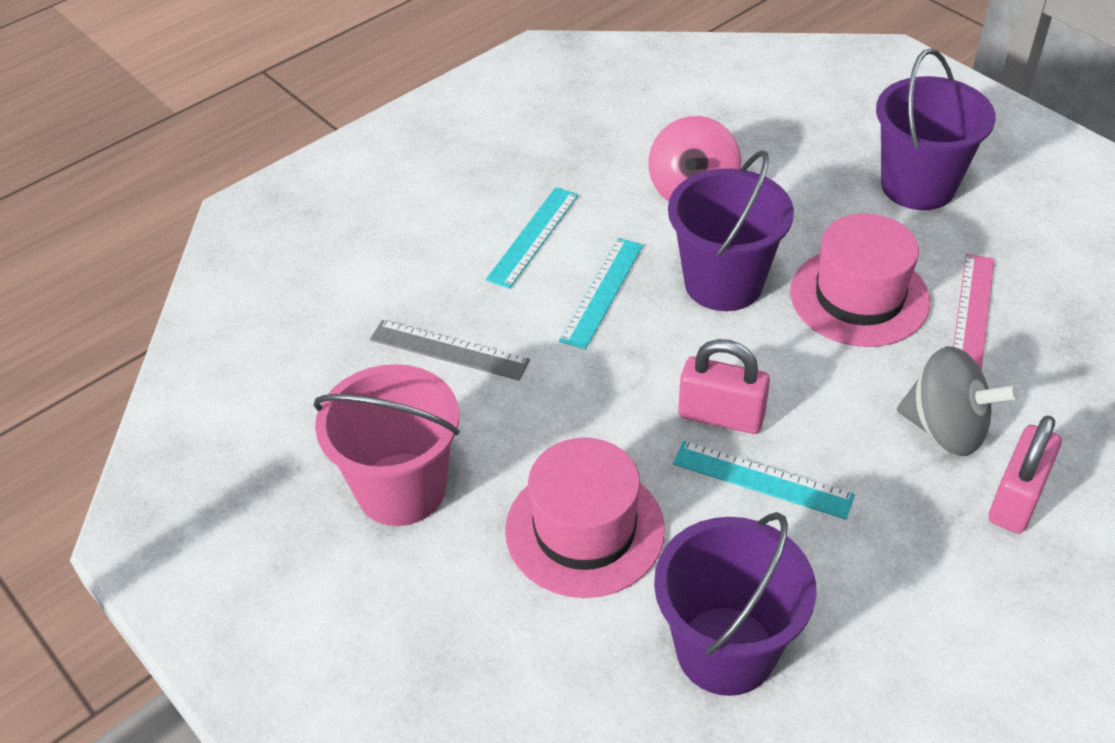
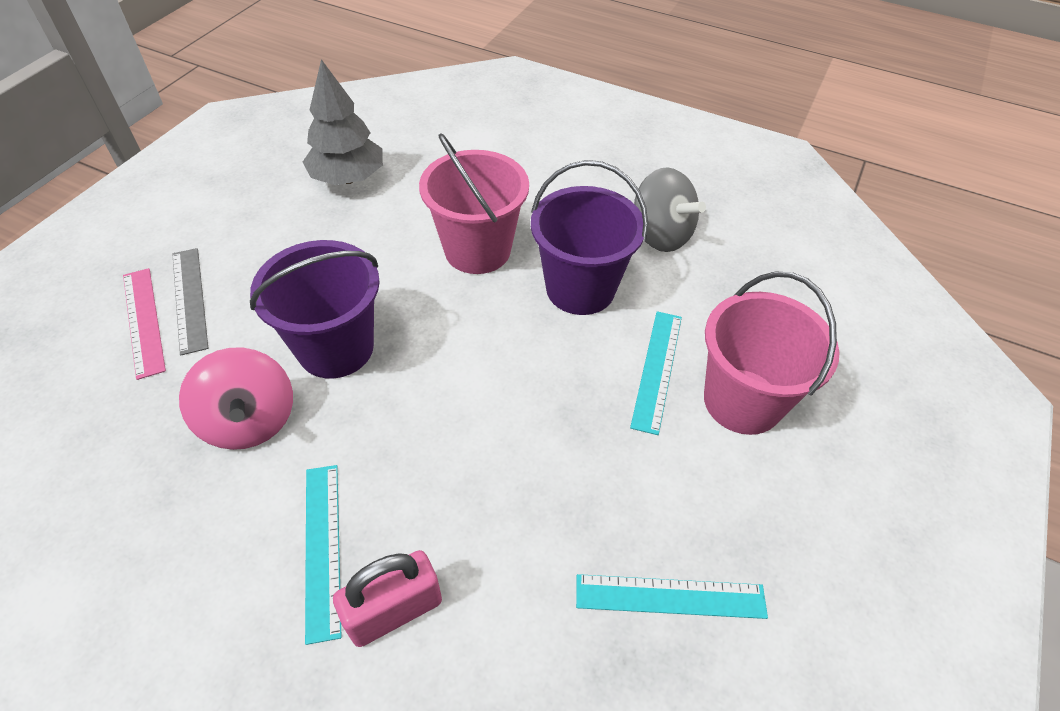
grey tree: none = 0 -> [303,59,383,185] = 1
pink bucket: [313,364,460,526] = 1 -> [419,133,529,274] [704,271,839,435] = 2
pink hat: [505,438,665,598] [790,213,930,347] = 2 -> none = 0
pink padlock: [678,339,770,434] [989,415,1062,534] = 2 -> [333,550,442,647] = 1
purple bucket: [654,512,816,696] [668,150,794,311] [876,48,996,210] = 3 -> [250,240,380,378] [531,160,648,315] = 2

